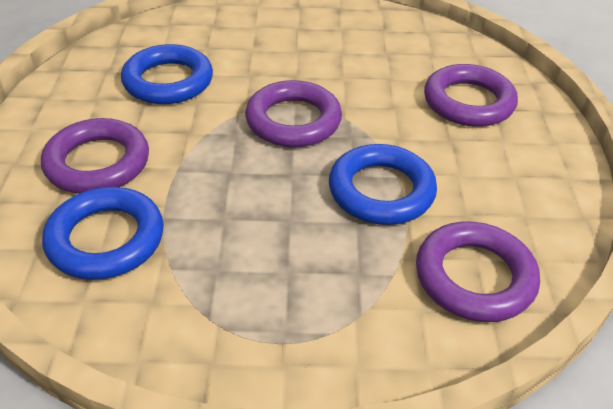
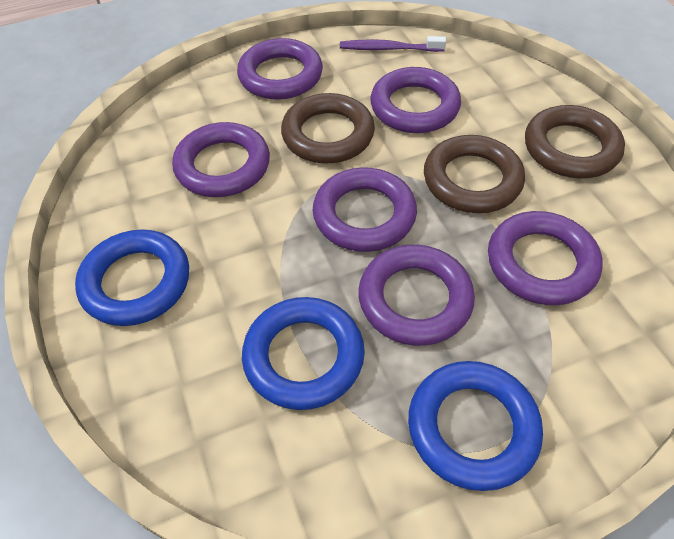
brown ring: none = 0 -> [281,93,375,164] [424,135,525,213] [525,105,625,178] = 3
purple ring: [41,118,149,194] [245,80,342,147] [416,222,540,322] [424,64,518,127] = 4 -> [172,122,270,197] [237,38,323,100] [312,168,417,252] [358,245,475,346] [370,67,461,133] [488,211,603,305] = 6
purple toothbrush: none = 0 -> [340,36,446,52] = 1

